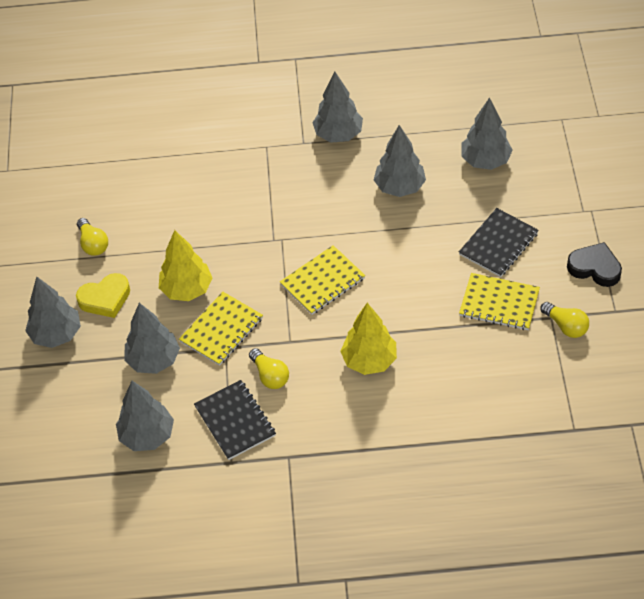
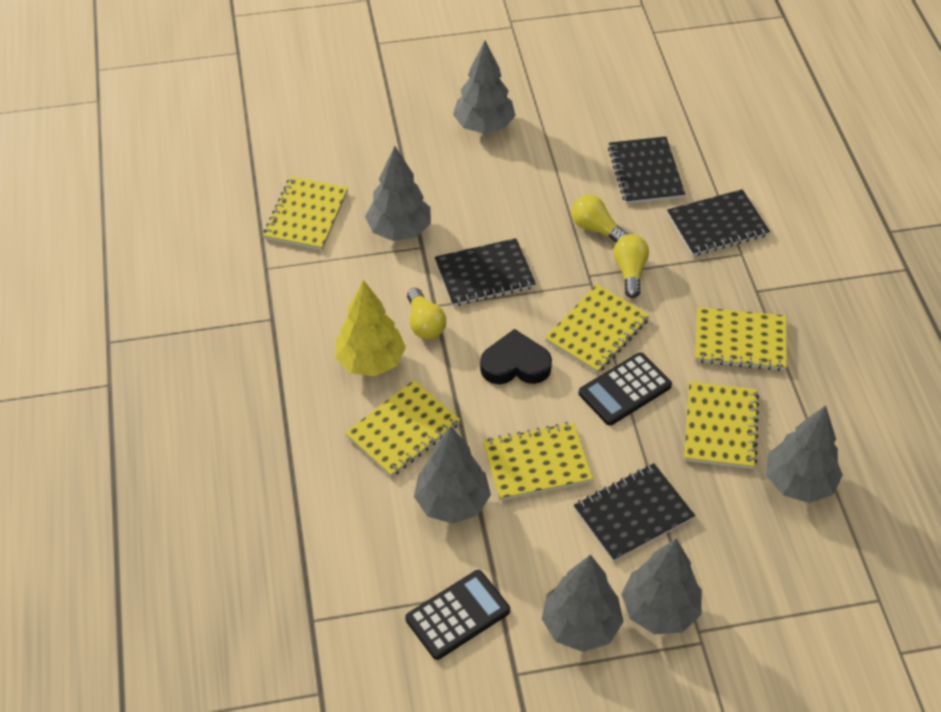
black calculator: none = 0 -> [405,570,510,660] [579,352,672,426] = 2
black notebook: [194,380,276,460] [459,208,539,277] = 2 -> [435,238,536,306] [574,463,695,562] [608,137,685,204] [667,189,770,256] = 4
yellow heart: [76,273,130,318] = 1 -> none = 0
yellow notebook: [179,292,263,366] [280,245,365,315] [459,273,540,330] = 3 -> [263,176,348,250] [345,380,460,477] [483,422,593,501] [545,284,650,373] [684,382,759,469] [695,307,787,371] = 6
yellow tree: [159,230,212,301] [340,303,397,375] = 2 -> [335,280,406,376] = 1

